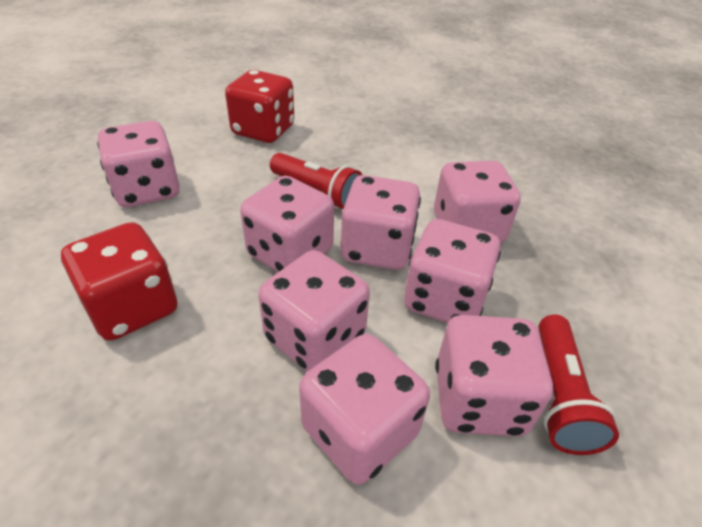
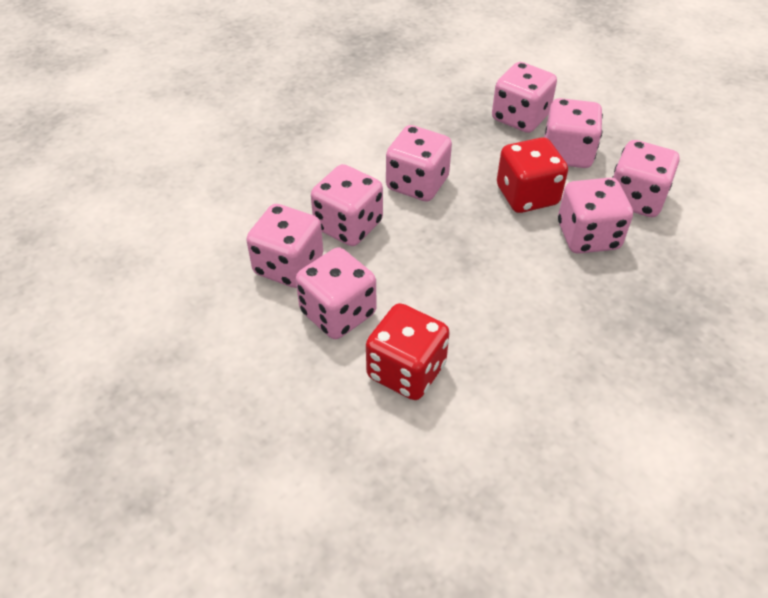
red flashlight: [270,153,362,209] [538,314,619,455] = 2 -> none = 0

